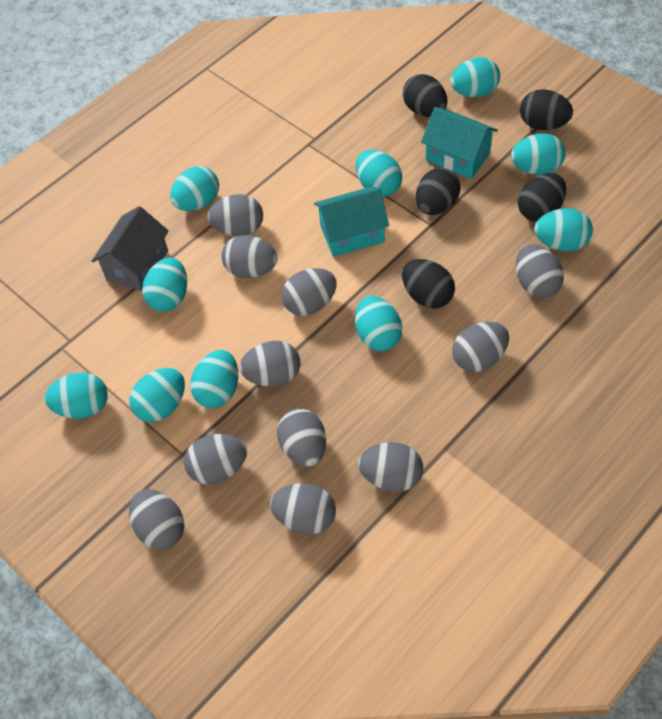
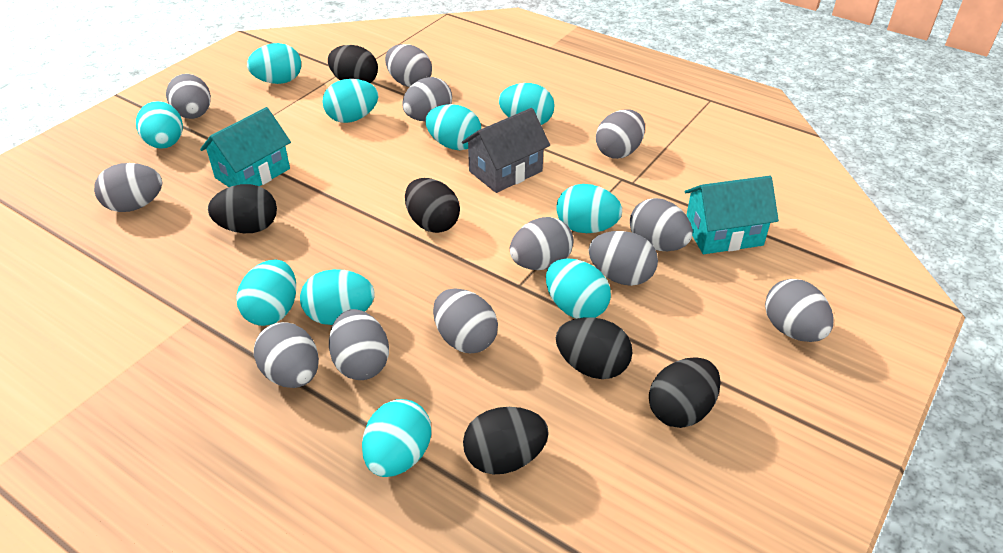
black egg: [402,259,455,309] [403,74,447,117] [416,168,460,215] [518,173,566,222] [520,89,573,130] = 5 -> [208,184,277,233] [328,45,378,83] [405,178,460,233] [463,407,549,474] [556,317,632,379] [649,357,721,428] = 6
grey egg: [129,489,185,550] [184,434,247,484] [207,194,263,236] [221,235,278,278] [240,341,300,386] [270,483,336,534] [277,408,326,467] [281,268,337,316] [358,442,423,492] [452,322,509,372] [516,244,564,298] = 11 -> [94,163,162,212] [166,74,211,119] [254,322,319,388] [329,309,389,380] [385,44,432,87] [402,77,452,121] [433,288,498,353] [510,217,573,270] [589,231,658,286] [596,110,645,159] [630,198,693,251] [765,279,834,342] = 12

